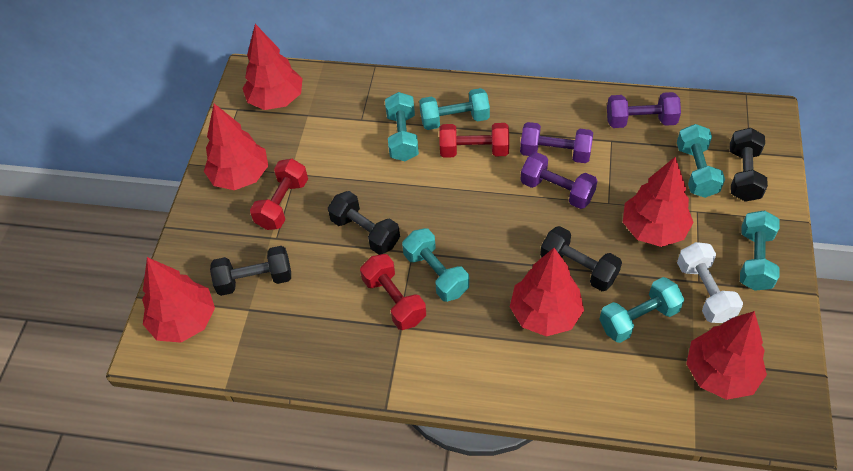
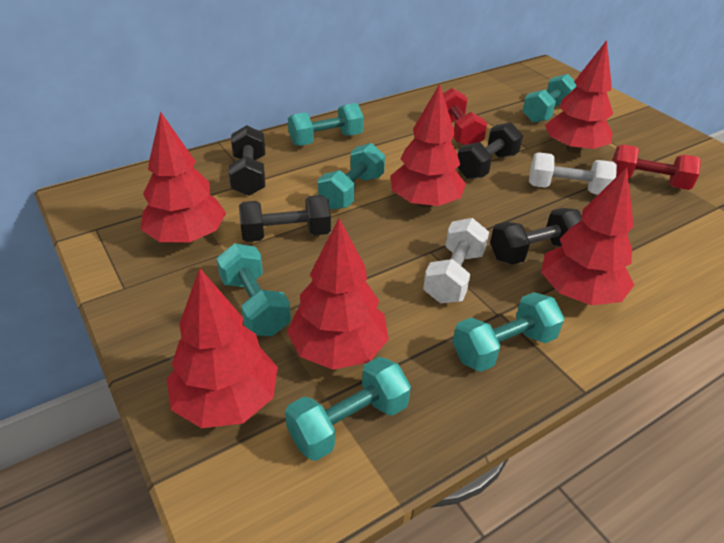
purple dumbbell: [520,122,593,163] [520,152,598,209] [607,92,681,128] = 3 -> none = 0
red dumbbell: [250,159,308,230] [360,254,426,330] [439,123,509,158] = 3 -> [443,88,488,145] [612,145,701,190] = 2
white dumbbell: [677,242,743,323] = 1 -> [423,218,489,303] [529,152,617,195] = 2

